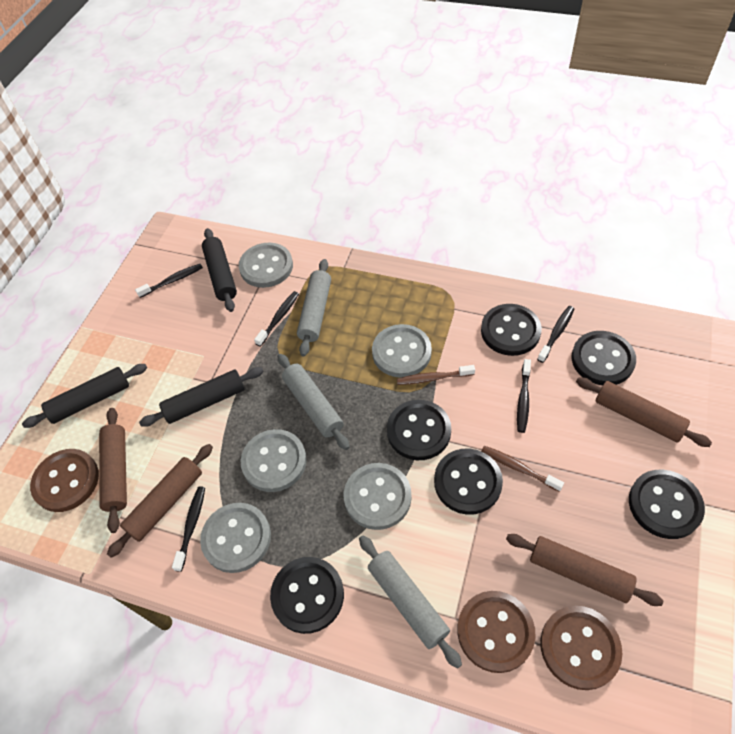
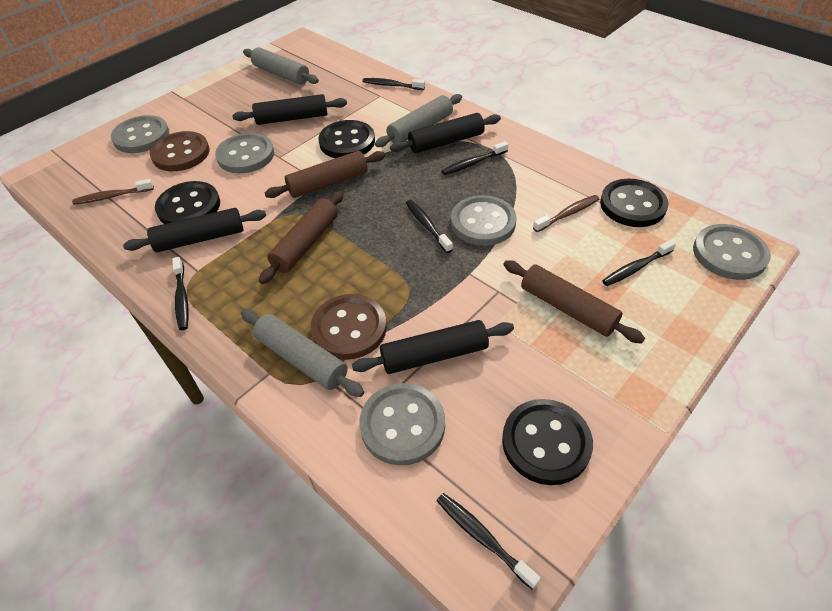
black button: [270,557,344,634] [387,400,451,460] [434,449,503,515] [481,304,542,356] [571,331,636,385] [629,470,705,539] = 6 -> [155,181,220,224] [318,120,375,158] [502,399,593,485] [600,179,669,227] = 4
black rolling pin: [22,364,147,428] [139,367,264,427] [202,228,237,312] = 3 -> [123,208,266,252] [232,94,347,125] [352,320,514,374] [390,113,501,153] = 4
black toothbrush: [135,264,203,298] [172,486,205,572] [254,291,299,347] [517,359,531,433] [537,306,574,363] = 5 -> [172,257,189,330] [362,78,425,90] [406,200,453,253] [437,493,541,589] [441,141,509,175] [602,240,676,286] = 6
brown button: [30,449,99,512] [457,591,536,673] [540,606,622,690] = 3 -> [150,131,210,171] [310,294,387,360] = 2
brown rolling pin: [99,408,127,533] [107,444,213,558] [506,534,663,606] [576,377,712,447] = 4 -> [259,191,344,284] [265,151,385,198] [504,260,645,344] = 3

